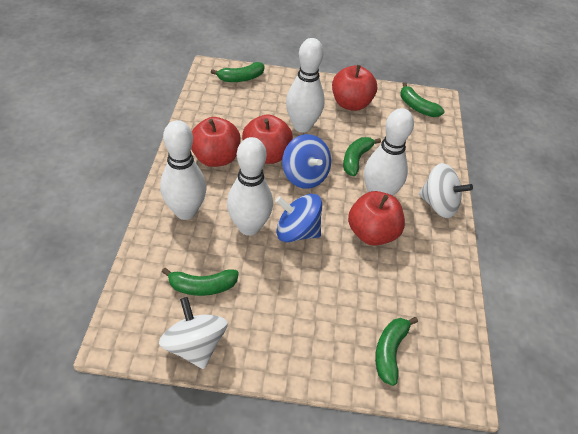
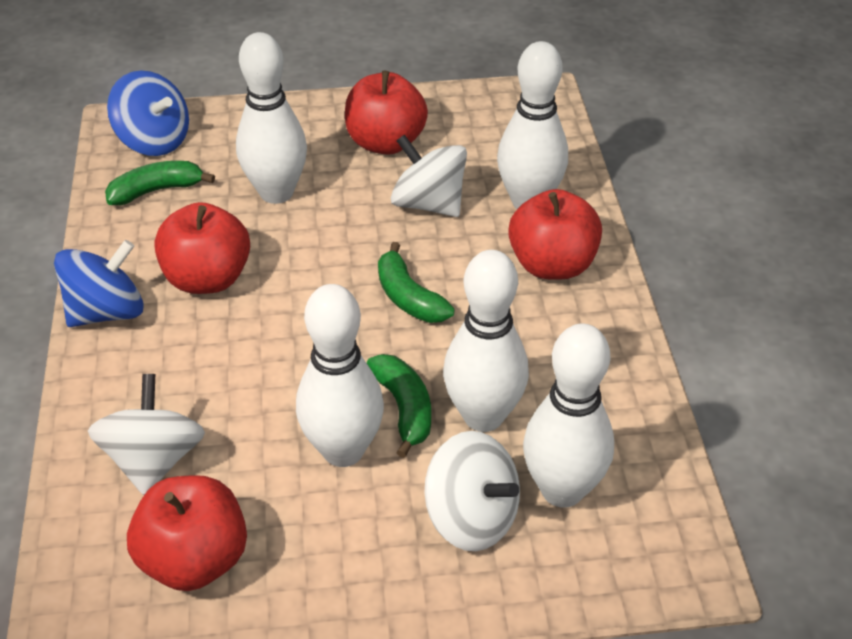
green banana: [162,268,239,296] [211,62,264,82] [343,137,381,176] [375,317,418,386] [400,82,445,117] = 5 -> [105,161,215,205] [367,354,431,458] [378,242,455,323] = 3
white bowling pin: [160,120,206,220] [227,137,273,236] [286,38,325,133] [364,108,414,196] = 4 -> [236,32,307,204] [296,284,384,467] [443,250,529,432] [497,41,568,209] [523,324,614,508] = 5
white spinning top: [159,297,228,369] [419,163,473,218] = 2 -> [88,374,205,495] [391,134,467,217] [424,431,520,551] = 3

